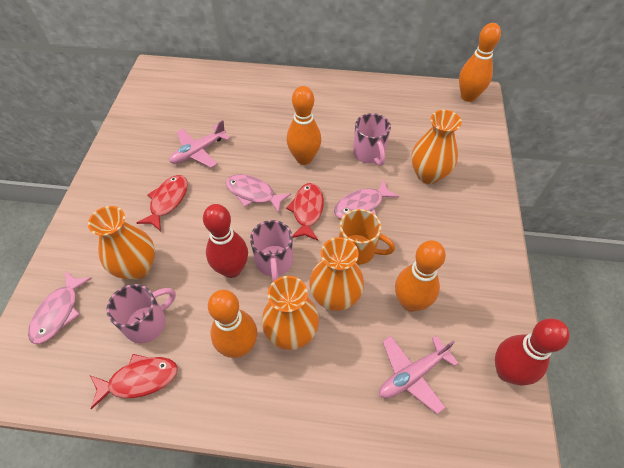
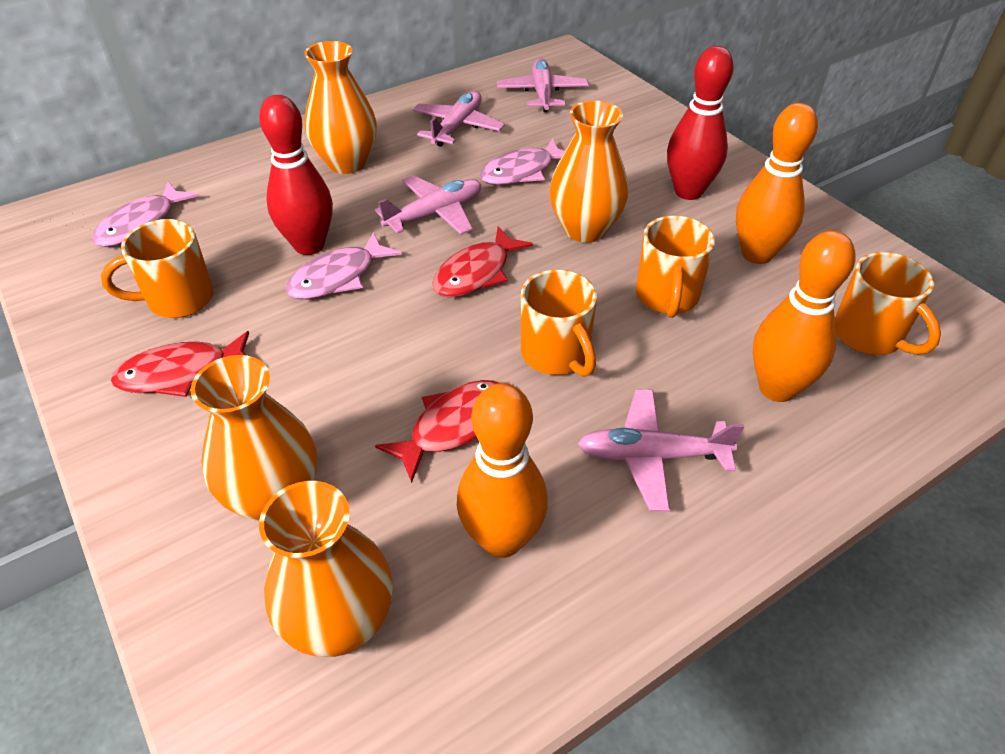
orange bowling pin: [208,290,257,358] [287,86,321,165] [395,240,446,312] [459,23,501,102] = 4 -> [457,383,548,558] [736,103,818,264] [753,231,856,402] = 3
orange mug: [339,209,395,265] = 1 -> [101,219,214,318] [521,269,597,377] [636,216,715,318] [835,252,941,355] = 4
pink mug: [106,284,176,344] [250,220,293,281] [353,113,391,166] = 3 -> none = 0
pink plane: [169,120,230,168] [379,336,458,414] = 2 -> [375,175,481,235] [412,91,504,147] [497,58,589,112] [578,390,744,512] = 4

